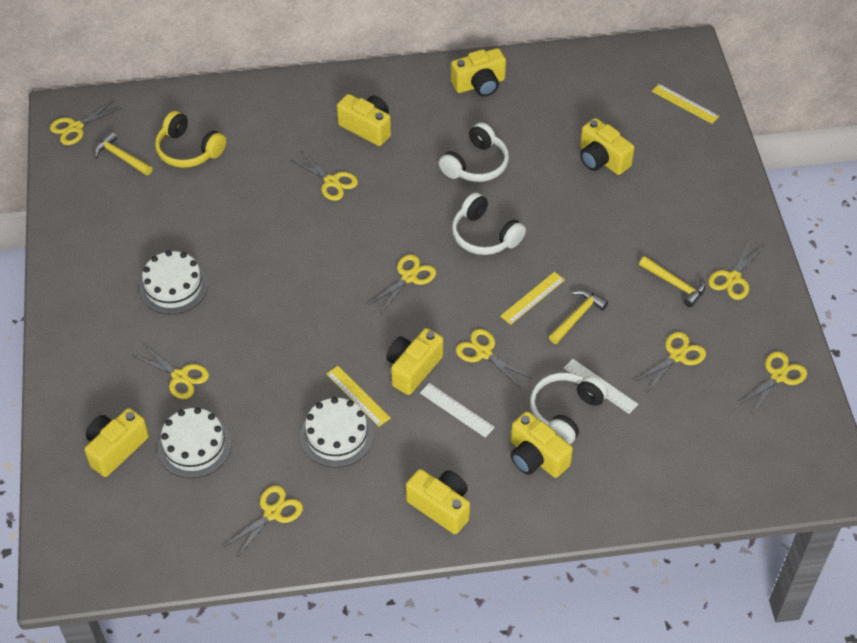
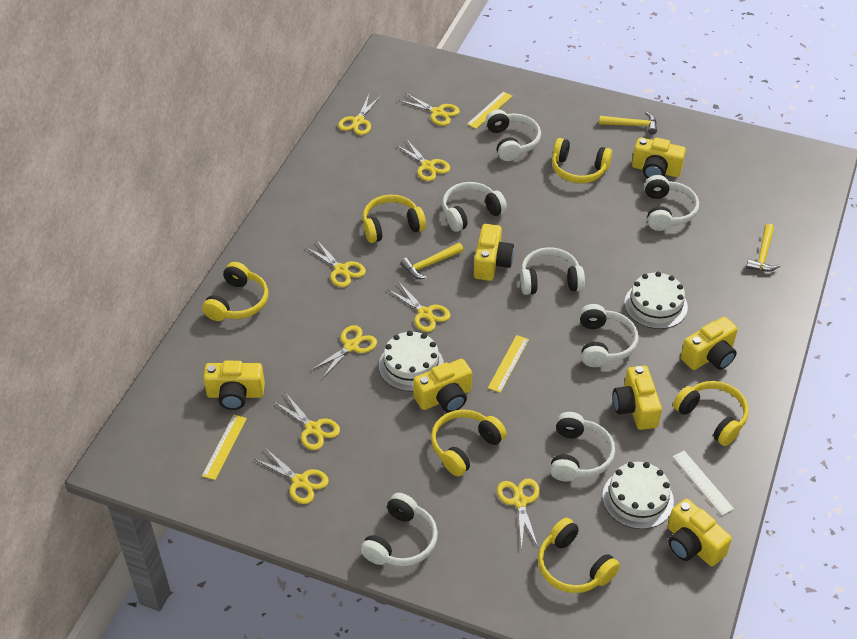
white headphones: [439,122,509,182] [452,192,526,255] [530,373,608,444] = 3 -> [360,493,438,566] [442,182,507,232] [486,110,541,161] [520,247,585,295] [550,412,615,481] [580,304,639,367] [645,175,699,231] = 7
white ruler: [420,383,495,438] [564,359,638,414] = 2 -> [673,451,734,515] = 1
yellow headphones: [155,111,226,168] = 1 -> [202,262,268,321] [362,195,426,243] [431,410,507,476] [538,518,620,593] [552,138,612,183] [673,381,749,446] = 6

